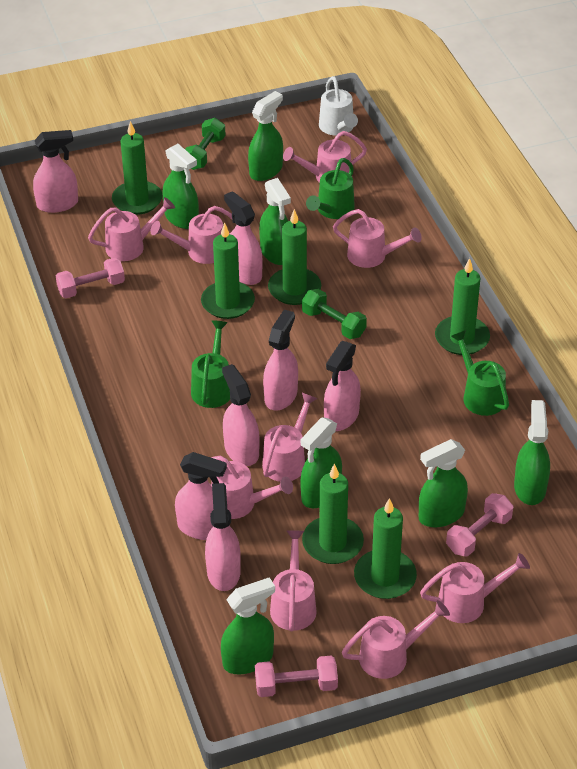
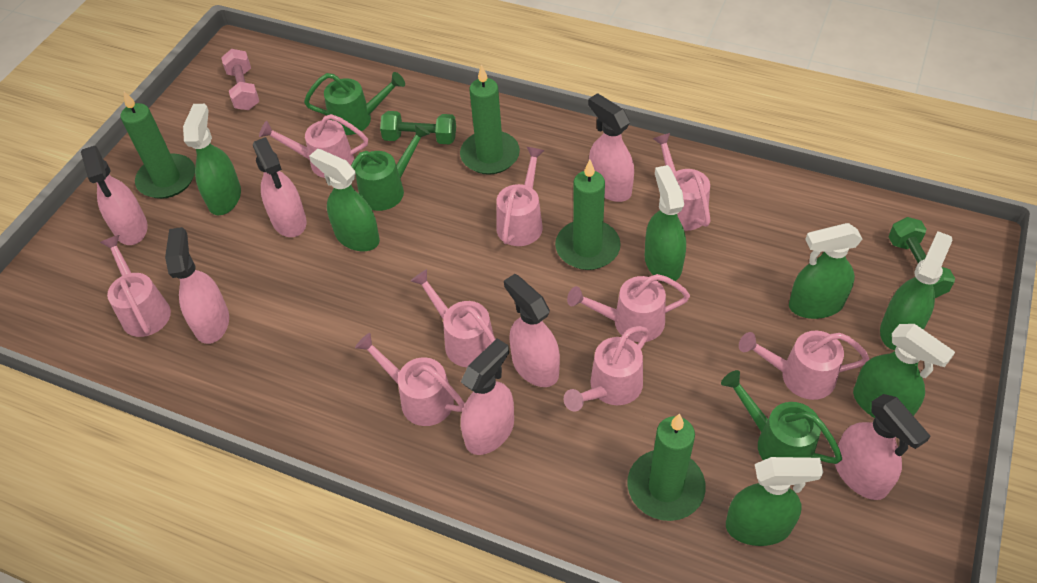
green candle: [112,121,162,215] [201,223,255,319] [268,209,321,305] [302,464,364,564] [354,498,417,599] [435,258,490,355] = 6 -> [120,91,195,199] [460,64,520,175] [555,159,621,270] [627,413,706,521] = 4
pink dumbbell: [56,258,125,298] [255,656,338,697] [446,493,513,556] = 3 -> [221,49,259,110] = 1
white watering can: [319,76,358,135] = 1 -> none = 0

